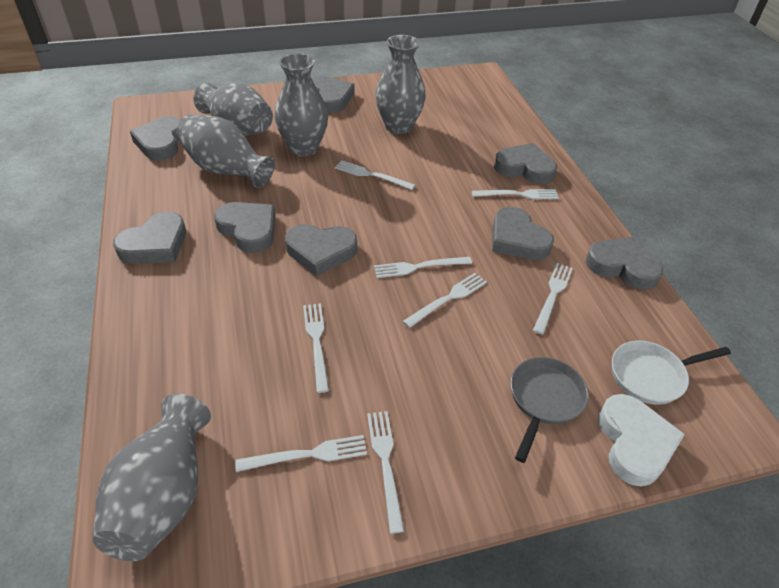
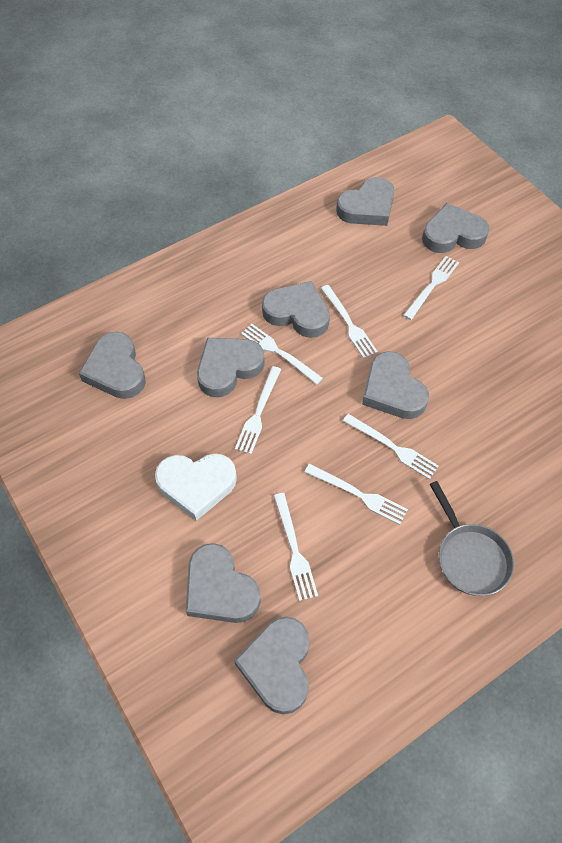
grey vase: [93,394,211,561] [176,114,275,188] [194,83,273,136] [275,53,328,157] [375,35,426,134] = 5 -> none = 0
white fork: [235,435,367,472] [303,303,329,393] [335,160,415,190] [367,411,404,534] [374,257,472,278] [403,273,487,328] [472,189,559,199] [533,263,573,334] = 8 -> [235,366,281,454] [241,324,323,385] [274,493,318,601] [305,464,408,525] [321,285,378,359] [343,414,439,480] [403,256,459,320] = 7
white pan: [612,341,731,405] = 1 -> none = 0

